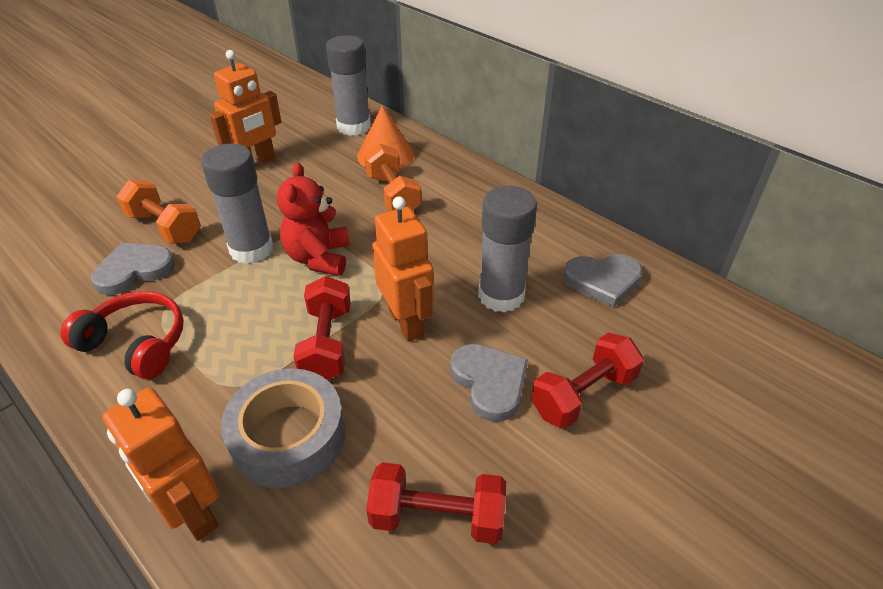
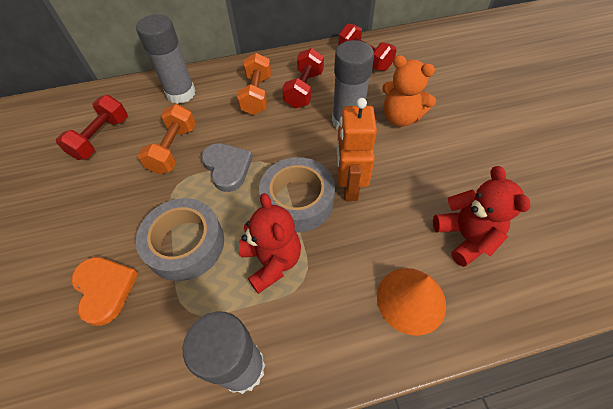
grey heart: [91,242,175,295] [450,344,528,422] [563,254,642,307] = 3 -> [201,143,253,192] = 1
grey tape: [221,368,345,489] = 1 -> [136,198,224,281] [259,157,335,233] = 2
orange heart: none = 0 -> [71,257,139,326] = 1
orange robot: [102,388,219,541] [210,50,281,165] [372,196,434,342] = 3 -> [336,98,377,201] = 1
orange teddy bear: none = 0 -> [382,55,436,127] = 1
red headphones: [60,291,184,379] = 1 -> none = 0
red teddy bear: [277,162,350,276] = 1 -> [239,193,301,294] [433,166,530,267] = 2

